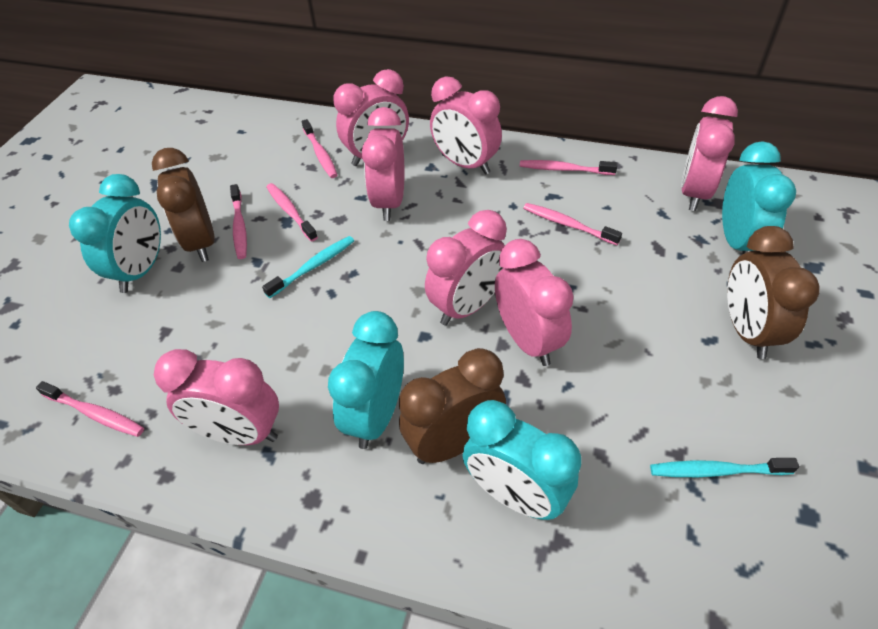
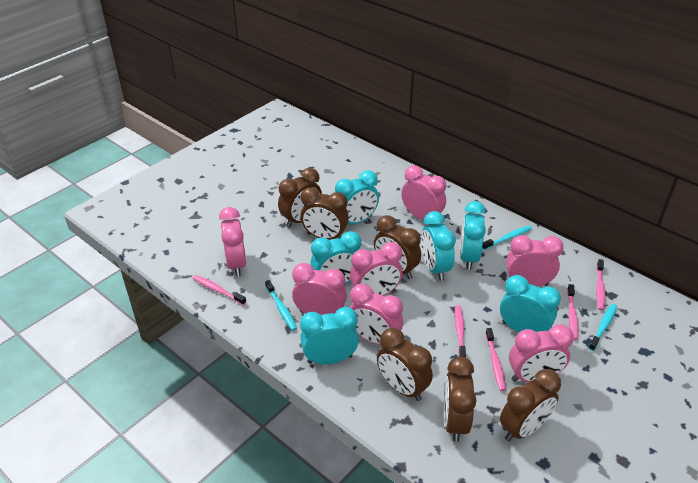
brown clock: [152,148,215,262] [399,348,506,464] [727,226,820,359] = 3 -> [278,168,322,228] [300,187,349,240] [374,215,421,279] [377,328,433,401] [443,356,476,442] [500,369,561,441] = 6
pink toothbrush: [36,381,144,437] [230,184,247,259] [267,183,318,242] [302,119,337,178] [520,160,617,175] [523,203,622,245] = 6 -> [193,275,246,305] [455,305,466,357] [485,328,506,391] [567,284,578,340] [596,259,605,310] = 5
turquoise clock: [69,174,161,293] [328,311,404,449] [463,400,581,520] [722,141,796,255] = 4 -> [300,307,359,364] [311,231,362,284] [335,170,379,224] [421,211,456,281] [460,201,486,270] [500,275,561,332] = 6
turquoise toothbrush: [262,236,354,298] [650,458,799,477] = 2 -> [265,280,297,331] [482,226,532,250] [589,304,617,351] = 3

